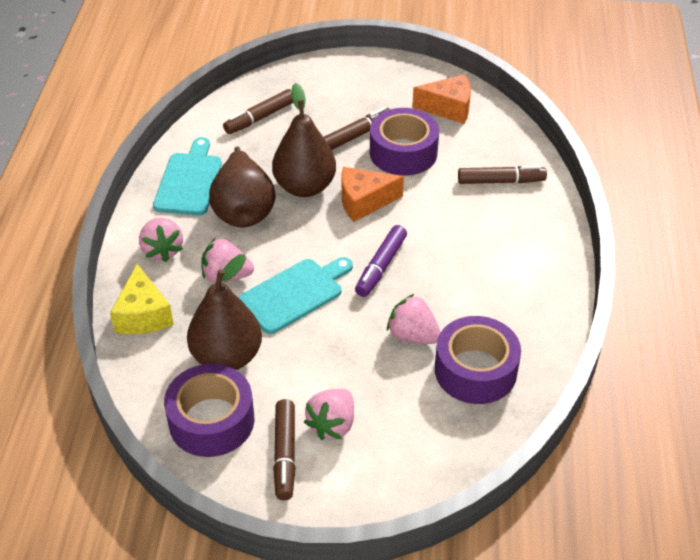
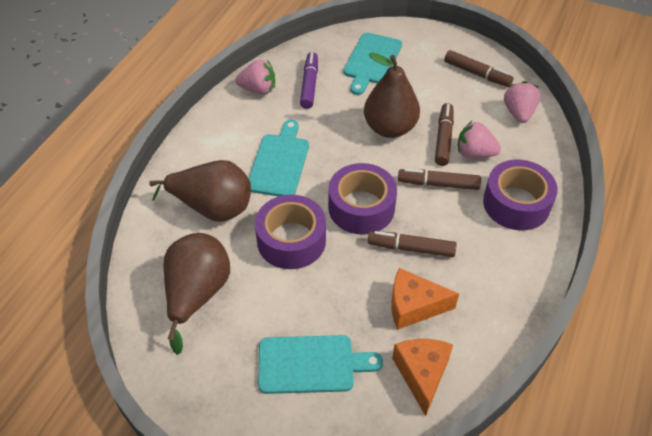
pink strawberry: [139,218,183,262] [202,237,254,283] [304,389,354,440] [387,294,441,344] = 4 -> [236,60,275,95] [458,121,501,158] [504,81,540,123] = 3
turquoise cutting board: [153,137,222,216] [238,257,353,334] = 2 -> [249,120,309,197] [258,335,383,394] [344,33,402,95] = 3
yellow cheese: [110,264,174,334] = 1 -> none = 0

